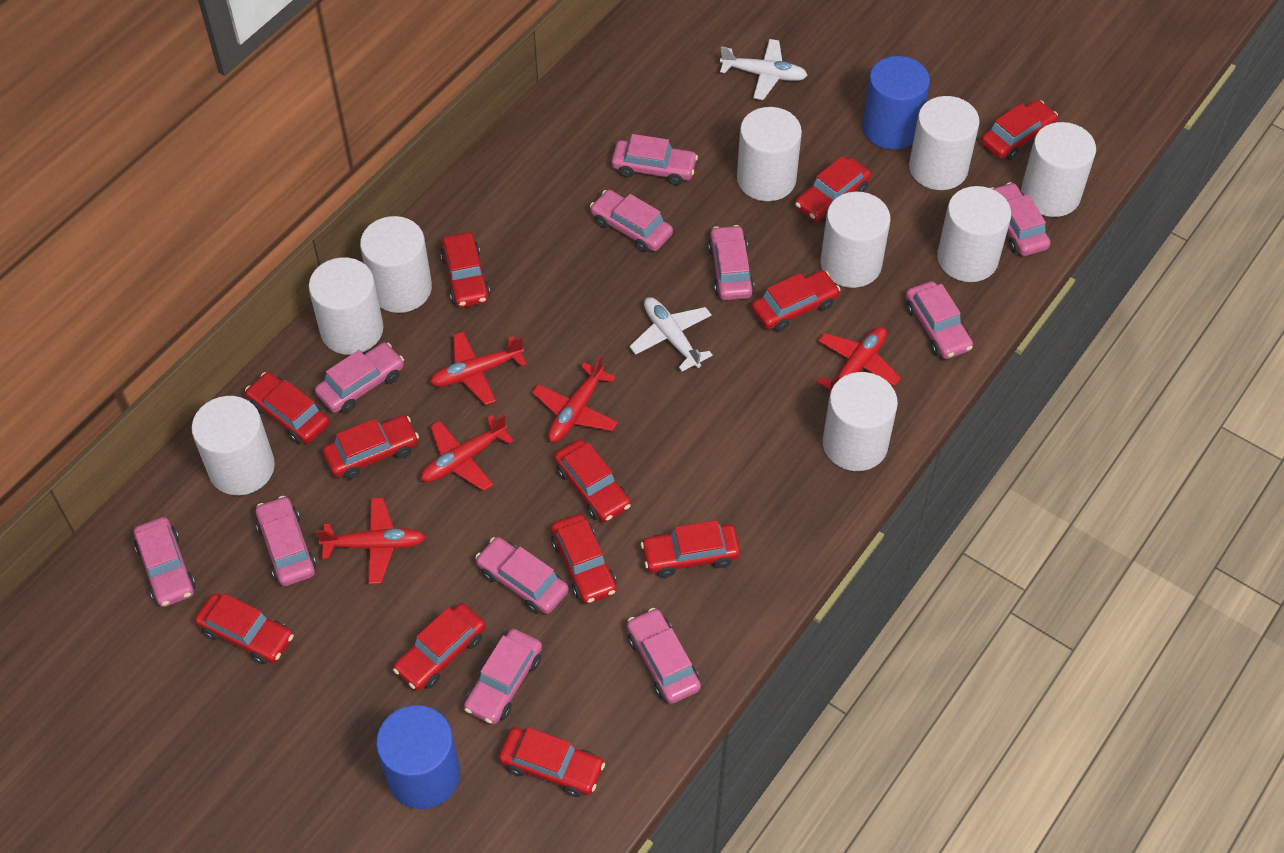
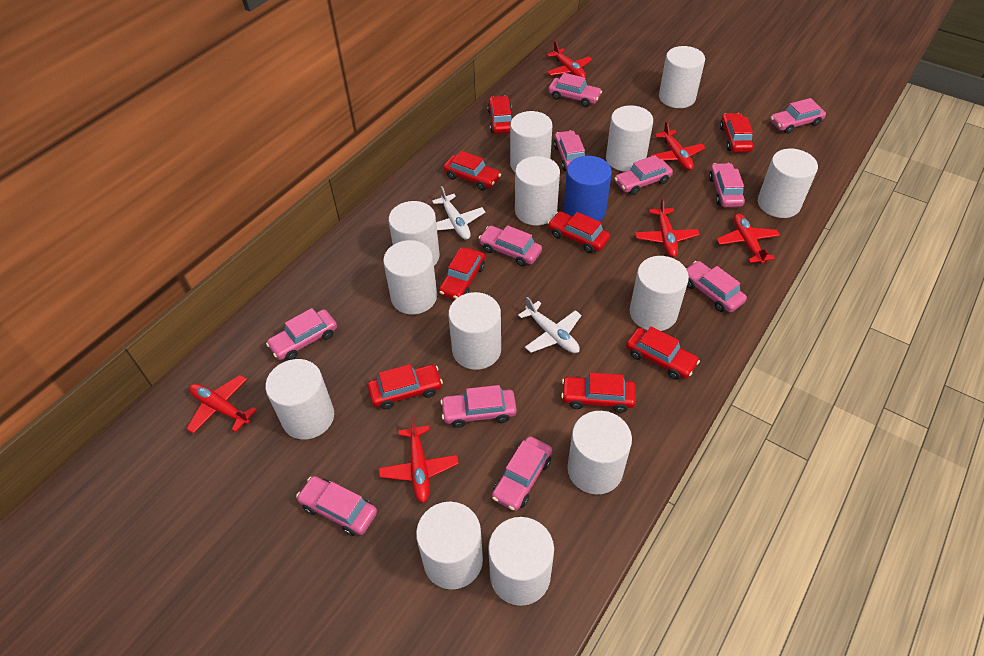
blue cylinder: [376,705,460,809] [862,56,930,149] = 2 -> [564,156,612,221] = 1
red car: [195,593,294,664] [245,372,330,444] [323,415,419,479] [393,603,486,691] [440,232,490,308] [499,727,605,797] [551,514,617,604] [554,439,631,522] [641,520,740,578] [752,270,840,331] [795,156,871,222] [981,100,1058,160] = 12 -> [367,364,443,409] [439,248,485,300] [443,151,501,191] [488,96,512,134] [548,211,610,253] [561,372,636,413] [626,326,700,380] [720,113,754,153] = 8
red plane: [316,498,426,584] [421,415,514,491] [430,331,527,405] [532,355,618,442] [817,327,901,395] = 5 -> [186,375,257,434] [379,417,459,503] [547,41,592,78] [635,198,699,257] [650,121,705,170] [717,214,780,264] = 6
white cylinder: [191,396,275,495] [309,257,384,355] [360,216,432,313] [737,107,802,201] [821,192,890,288] [823,372,898,471] [909,96,980,190] [937,186,1011,282] [1021,122,1096,217] = 9 -> [265,359,334,439] [383,240,437,315] [388,201,440,266] [416,502,483,590] [448,292,501,370] [488,517,554,606] [510,111,552,172] [515,156,560,226] [567,411,632,494] [606,105,653,172] [629,256,689,331] [659,46,705,108] [758,149,818,218] = 13

